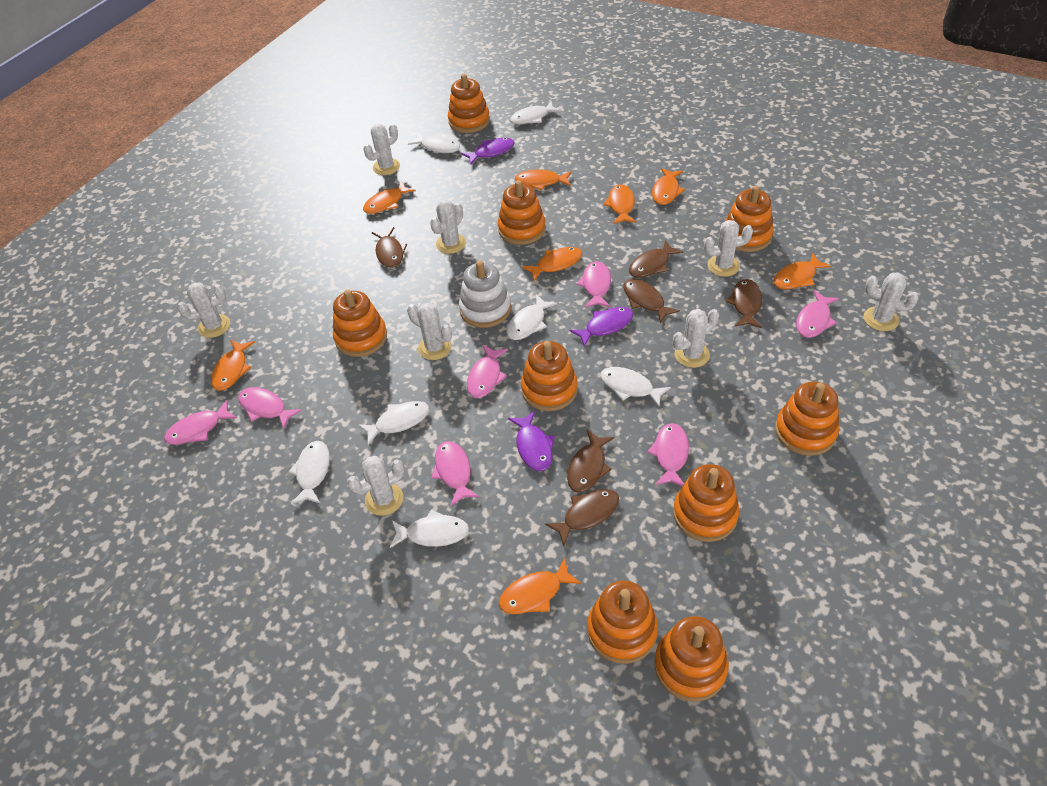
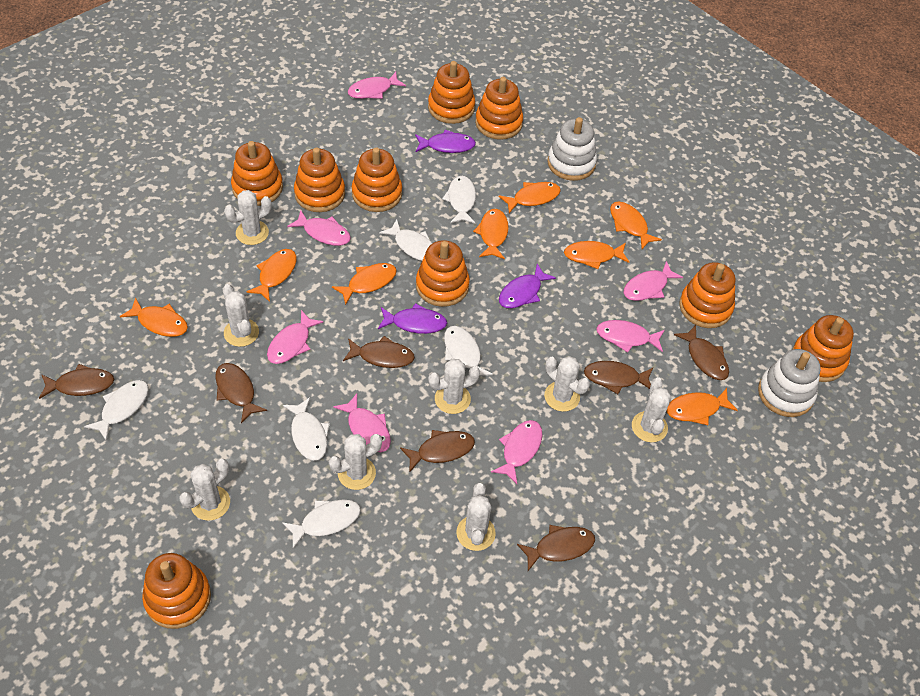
brown fish: [372,227,407,268] [545,489,619,546] [567,430,614,493] [623,279,680,323] [629,240,683,278] [726,279,762,328] = 6 -> [39,364,114,399] [215,363,267,423] [343,336,415,368] [400,430,475,473] [517,525,595,571] [584,361,653,394] [674,325,729,380] = 7
white fish: [288,441,330,504] [358,401,429,445] [389,510,469,548] [408,133,460,153] [506,294,557,340] [510,101,561,124] [600,367,671,407] = 7 -> [84,380,149,441] [282,499,361,548] [283,397,330,461] [379,219,432,261] [442,176,476,224] [444,326,493,376] = 6
white stacking toy: [459,260,511,328] = 1 -> [547,117,597,181] [758,349,821,417] = 2

